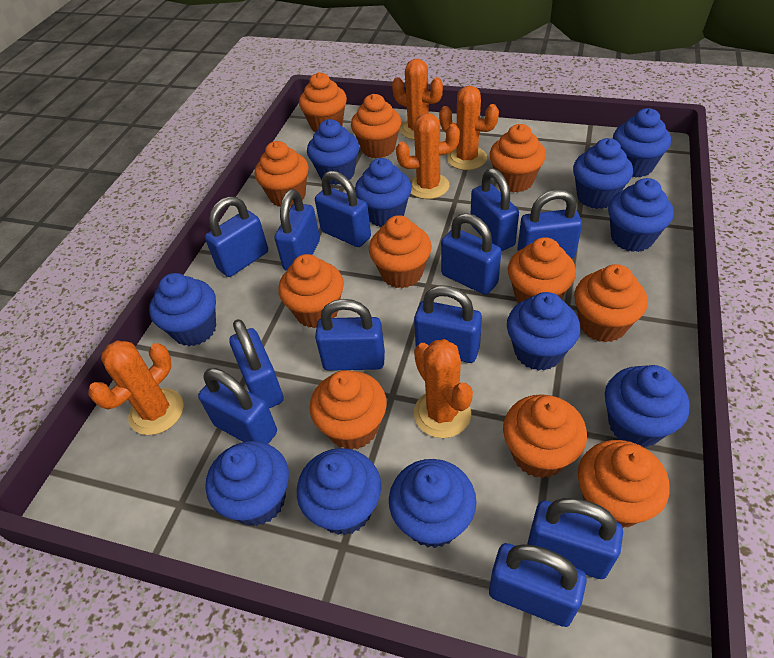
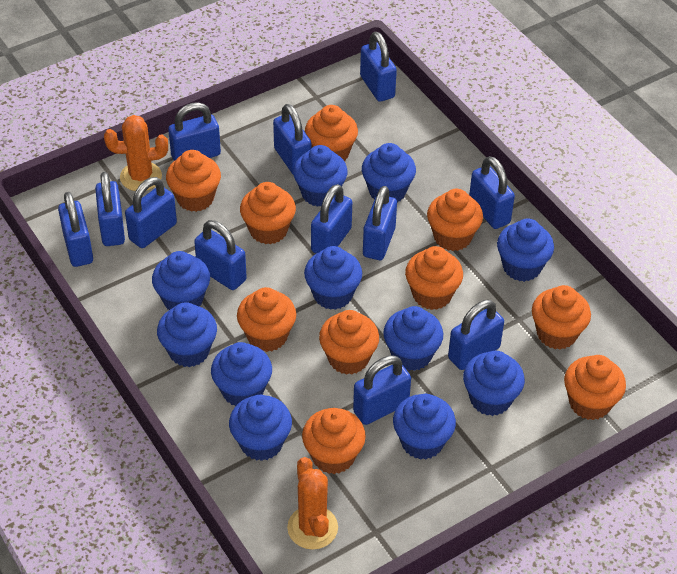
orange cactus: [88,340,184,435] [392,59,443,140] [396,113,460,199] [414,339,473,438] [439,86,499,170] = 5 -> [104,115,168,191] [287,457,338,550] = 2
orange cupcake: [255,141,309,207] [278,254,344,328] [299,72,347,132] [310,370,387,450] [351,94,401,158] [369,215,432,288] [490,124,546,193] [503,394,587,478] [508,237,576,304] [574,264,648,343] [578,440,669,528] = 11 -> [166,150,221,212] [237,287,296,352] [240,182,296,244] [302,408,366,474] [305,105,358,161] [319,310,379,375] [405,246,463,310] [427,189,483,251] [532,285,591,349] [564,355,626,420] = 10

